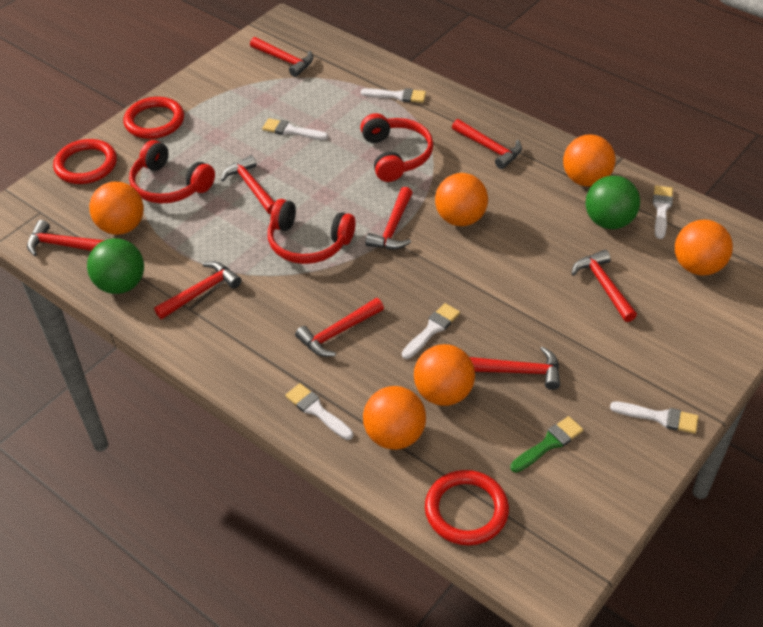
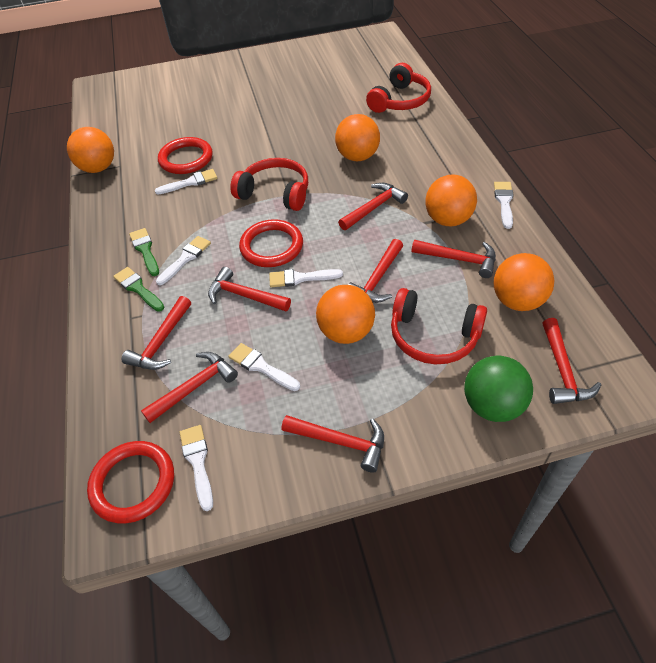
green ball: [87,238,144,294] [585,176,640,229] = 2 -> [464,356,533,422] = 1
green brush: [510,416,583,473] = 1 -> [113,267,164,312] [129,228,159,276] = 2
orange ball: [89,182,144,235] [363,386,426,450] [414,344,475,406] [435,173,488,226] [563,135,616,186] [675,220,733,276] = 6 -> [67,127,114,173] [316,285,375,344] [335,114,380,161] [425,174,477,226] [494,253,555,311] = 5
red hammer: [27,220,105,256] [154,261,241,319] [221,155,275,214] [250,37,313,77] [295,298,384,357] [365,187,413,249] [452,119,522,169] [470,346,560,390] [571,250,637,322] = 9 -> [121,296,191,370] [141,352,238,423] [208,267,291,311] [282,415,384,473] [338,183,408,230] [348,239,403,303] [411,240,496,278] [542,318,601,404] = 8

